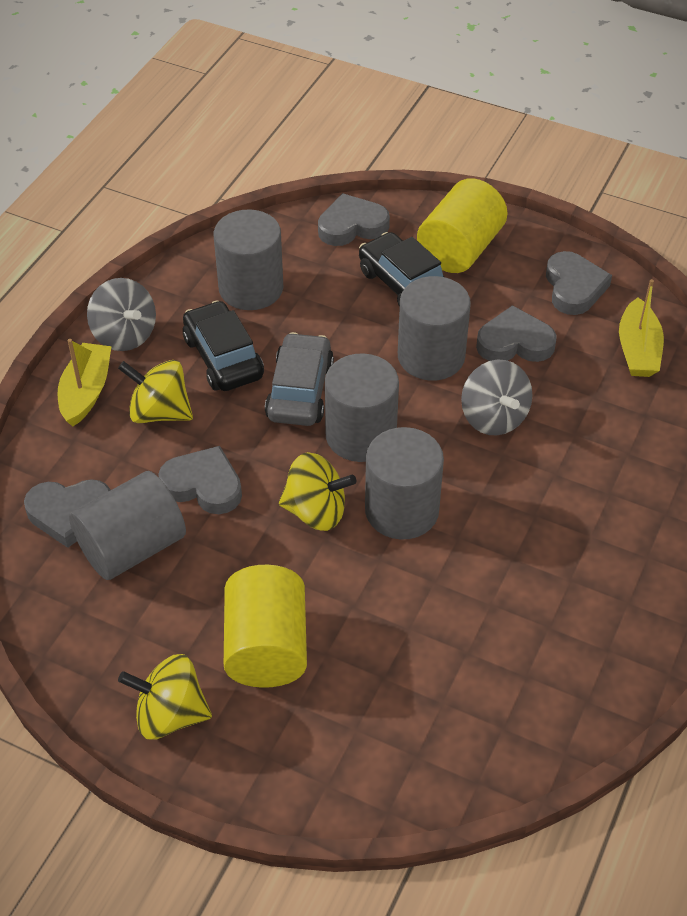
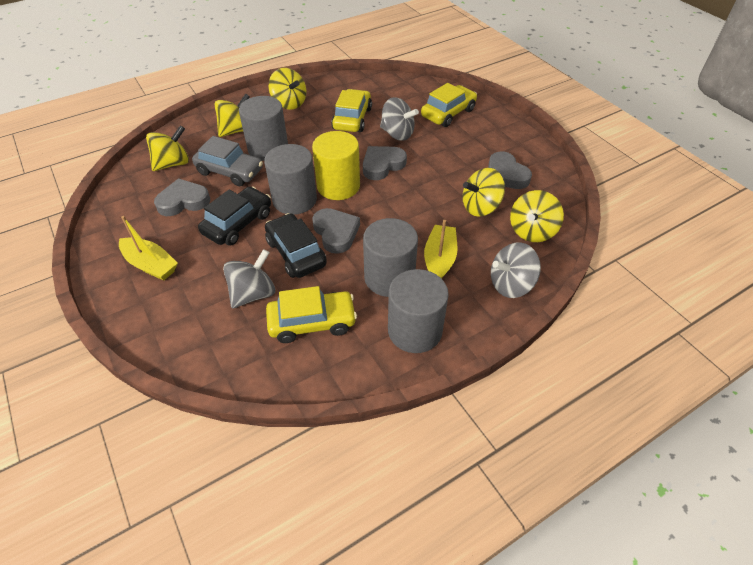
grey cylinder: [69,471,186,580] [214,209,283,310] [325,353,399,462] [365,427,444,540] [398,276,471,380] = 5 -> [239,96,288,161] [264,144,317,215] [363,218,418,297] [388,269,449,353] = 4
grey heart: [24,479,111,548] [158,446,242,514] [318,193,390,246] [476,305,557,362] [546,251,612,315] = 5 -> [154,178,210,216] [312,208,360,254] [363,146,407,180] [488,151,532,189] = 4
grey spinning top: [87,278,156,351] [461,360,533,435] = 2 -> [223,249,275,308] [380,97,419,141] [491,242,541,298] = 3
yellow car: none = 0 -> [266,286,357,343] [331,89,372,132] [421,83,477,127] = 3
yellow cylinder: [224,565,307,688] [417,178,507,273] = 2 -> [312,131,360,200] = 1
yellow spinning top: [118,360,193,423] [118,654,212,739] [279,452,356,531] = 3 -> [146,125,189,171] [215,94,250,137] [269,68,306,110] [462,168,505,217] [510,190,564,242] = 5

